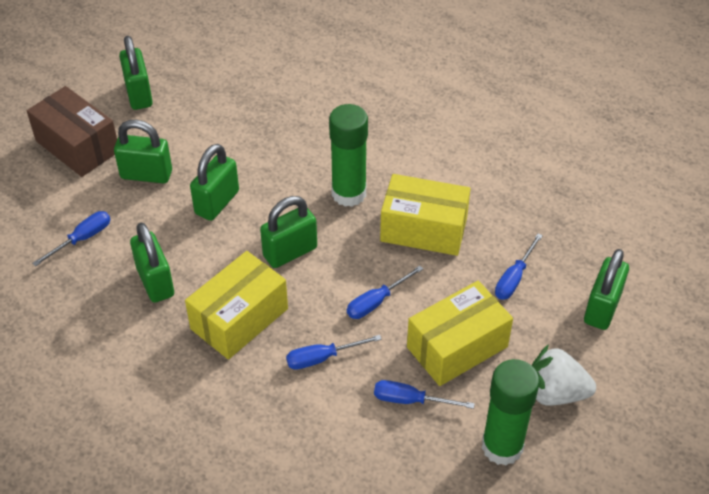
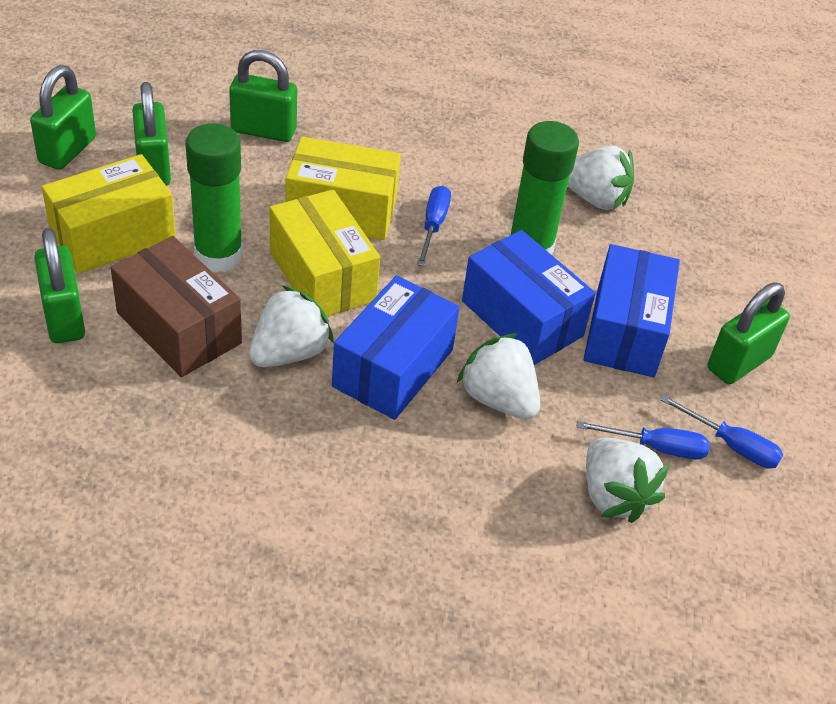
blue box: none = 0 -> [332,275,460,420] [462,230,595,365] [584,244,680,377] = 3
blue screwdriver: [32,211,110,267] [286,335,382,370] [347,266,423,319] [374,380,475,409] [495,233,543,300] = 5 -> [417,186,451,266] [577,421,710,459] [660,395,783,469] = 3
green padlock: [114,120,172,183] [119,36,153,110] [130,223,174,303] [190,144,239,221] [260,196,317,268] [584,249,629,330] = 6 -> [30,65,96,170] [34,228,85,343] [132,82,171,186] [229,50,297,142] [708,283,790,384] = 5
white strawberry: [532,344,596,406] = 1 -> [249,285,334,367] [457,333,540,419] [568,146,634,210] [586,438,669,523] = 4

